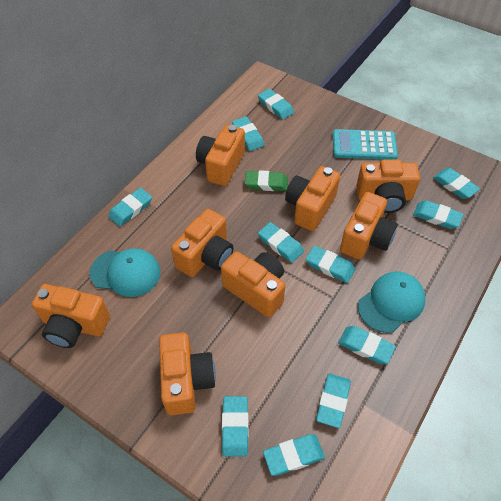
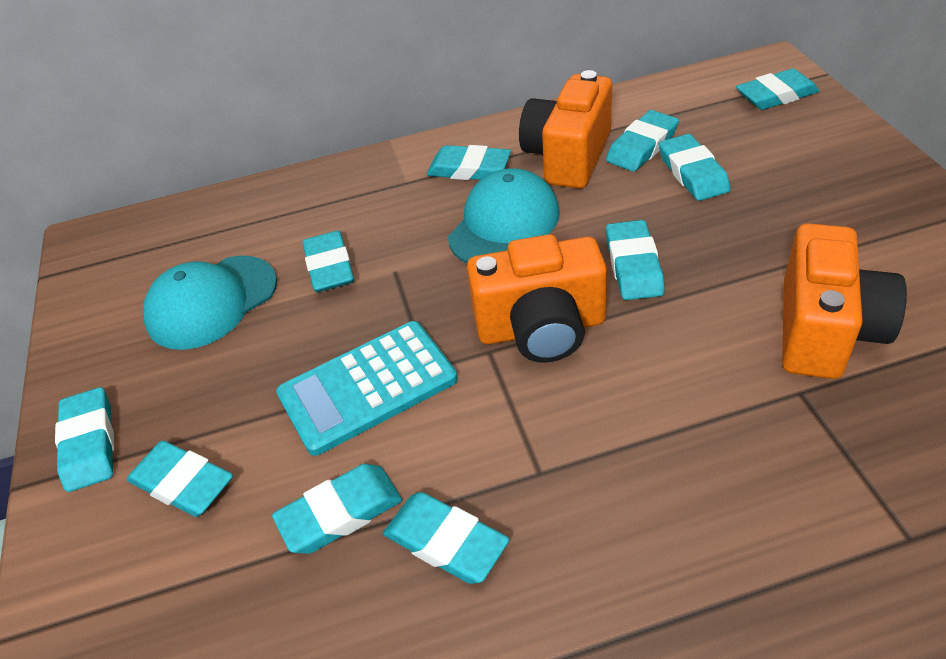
green eraser: [245,170,288,191] = 1 -> none = 0
orange camera: [32,284,110,348] [159,333,216,415] [171,209,234,277] [196,125,245,186] [221,251,285,318] [285,166,340,231] [340,192,398,260] [356,160,420,213] = 8 -> [467,234,607,363] [519,70,612,189] [782,223,907,379] = 3
turquoise eraser: [108,188,152,226] [222,396,248,457] [232,116,264,151] [258,89,294,120] [258,222,304,263] [263,434,325,476] [306,246,355,283] [316,374,351,428] [338,326,396,364] [413,200,463,229] [433,168,480,199] = 11 -> [55,387,114,492] [127,441,233,517] [272,464,402,554] [302,231,354,292] [383,492,509,584] [427,145,511,180] [606,110,679,172] [606,220,665,300] [659,134,731,201] [736,69,819,110] = 10

